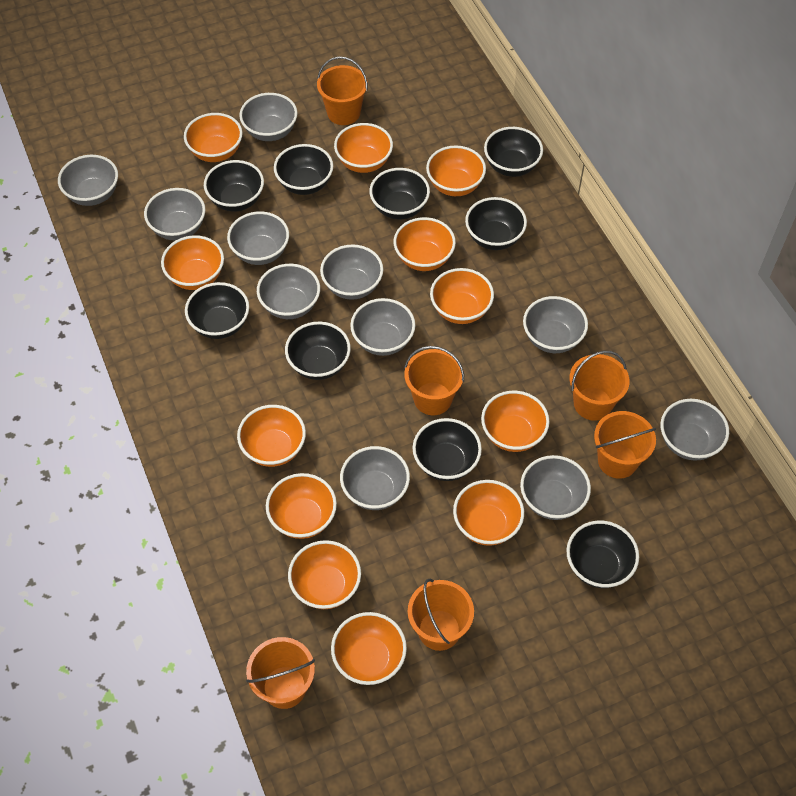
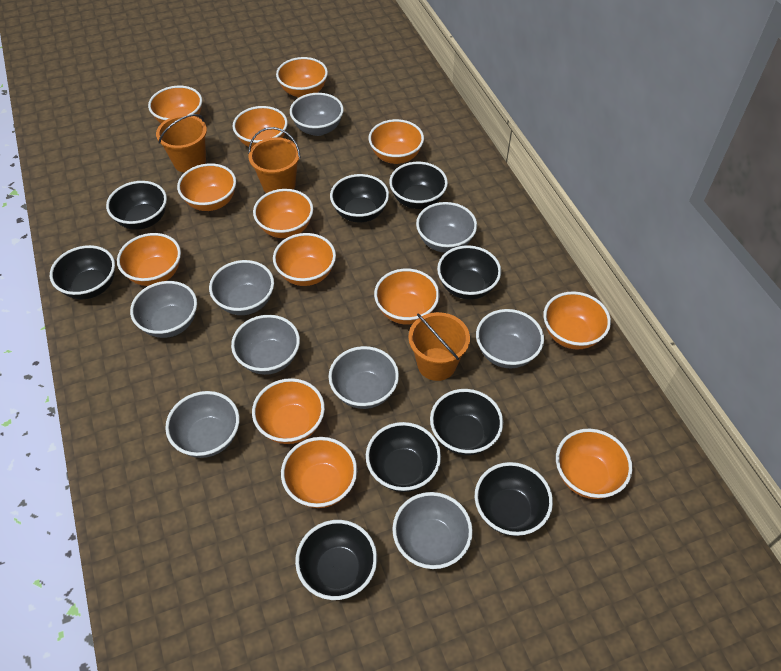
grey bowl: [58,155,118,206] [144,188,205,240] [227,211,289,265] [239,93,297,141] [257,264,320,319] [320,244,383,300] [340,446,410,510] [350,298,415,356] [520,455,591,520] [523,296,588,353] [661,399,729,460] = 11 -> [130,281,197,338] [165,391,240,458] [209,260,274,315] [231,315,300,375] [290,93,344,136] [329,346,399,409] [392,492,473,569] [416,202,477,253] [476,309,544,368] = 9
orange bowl: [161,235,224,290] [184,113,243,162] [237,405,306,467] [266,473,337,539] [288,540,361,609] [331,612,407,685] [334,123,393,173] [394,217,456,271] [426,145,486,196] [430,268,494,324] [453,480,524,546] [481,391,549,452] = 12 -> [117,233,181,286] [148,86,202,123] [177,163,236,211] [233,106,288,148] [252,378,325,444] [253,189,313,238] [273,233,336,286] [276,57,328,98] [281,437,357,508] [368,119,424,164] [374,269,440,324] [543,291,611,350] [556,429,632,499] = 13
orange bucket: [246,637,315,709] [317,56,368,125] [404,346,464,415] [408,579,474,651] [570,351,630,421] [594,411,656,479] = 6 -> [156,114,207,173] [248,127,301,193] [408,312,470,381] = 3

